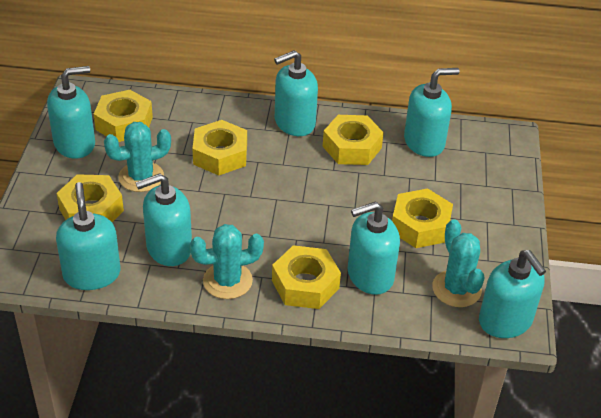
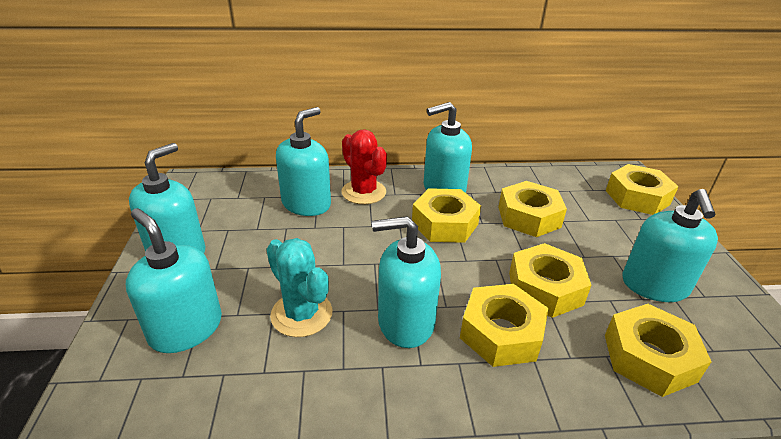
red cactus: none = 0 -> [341,129,387,204] = 1
turquoise cactus: [104,122,171,192] [190,224,264,299] [432,219,485,307] = 3 -> [266,238,332,337] = 1
turquoise soap dispenser: [47,66,95,159] [56,182,120,290] [135,173,192,266] [274,50,318,136] [348,201,400,295] [404,68,459,157] [479,250,546,338] = 7 -> [126,208,222,353] [129,143,206,253] [276,107,331,216] [372,216,441,348] [424,102,472,193] [622,189,718,302] = 6

